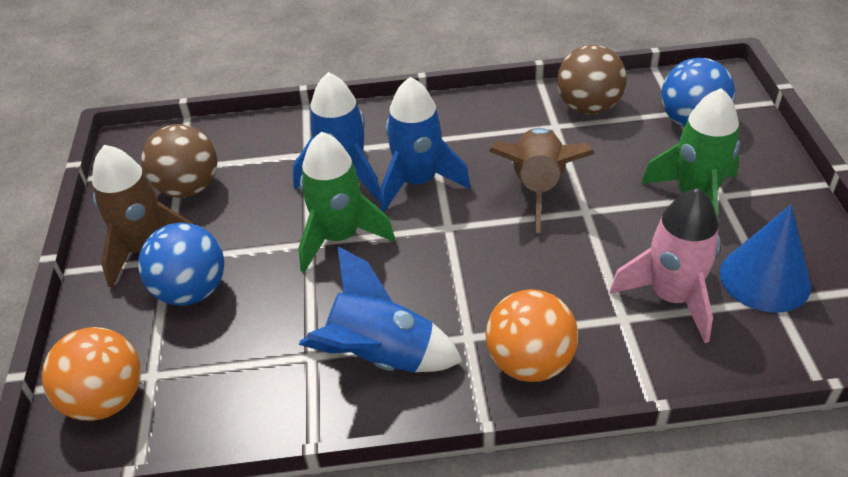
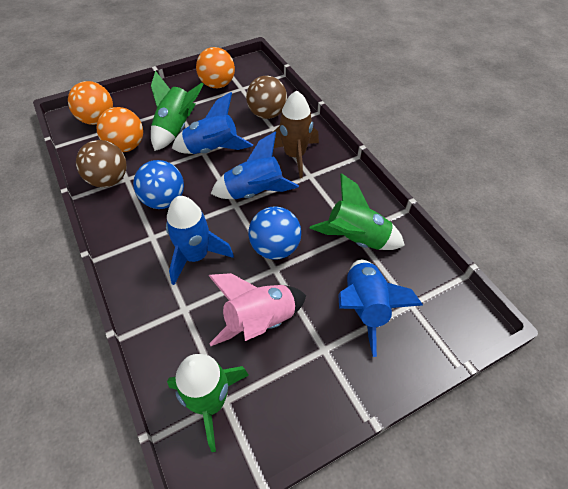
blue cone: [720,205,811,313] = 1 -> none = 0
blue rocket: [293,72,381,201] [299,246,463,372] [381,77,470,212] = 3 -> [166,196,234,285] [172,92,253,154] [211,132,299,199] [338,260,423,357] = 4
brown rocket: [92,145,193,288] [489,128,595,233] = 2 -> [269,91,319,179] = 1
green rocket: [299,132,395,273] [641,88,740,216] = 2 -> [151,71,204,151] [167,354,249,452] [310,173,405,250] = 3
orange ball: [42,327,141,421] [485,289,578,382] = 2 -> [68,81,113,125] [96,107,143,152] [196,47,235,88] = 3

